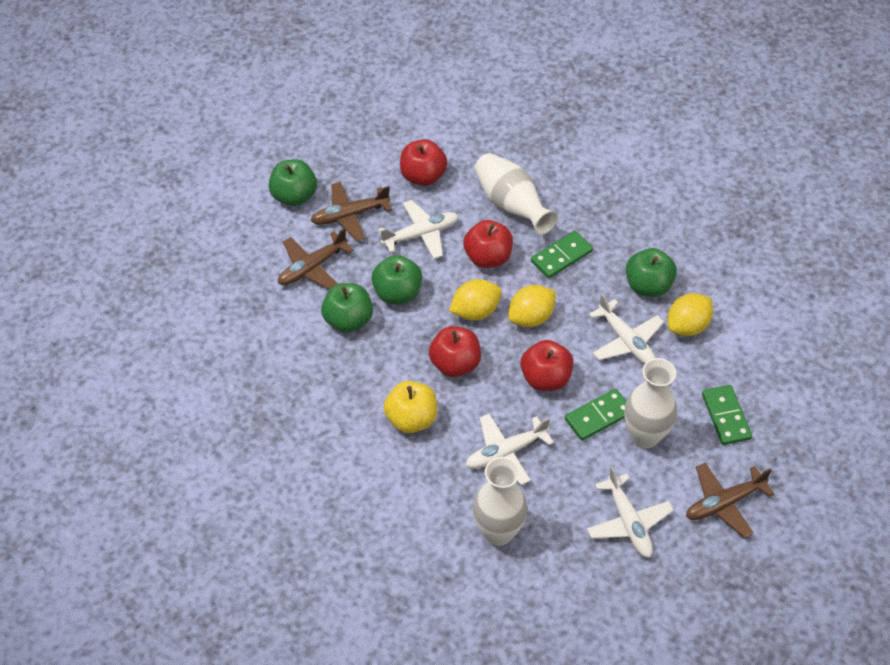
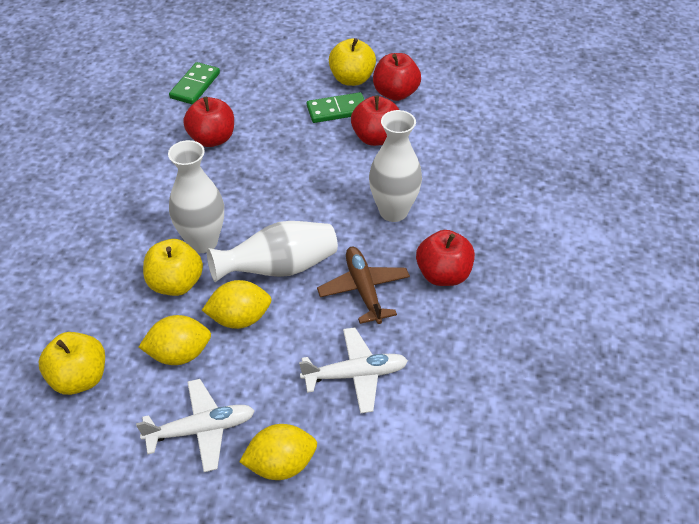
brown plane: [278,228,354,290] [311,182,392,241] [686,463,774,538] = 3 -> [317,247,410,324] = 1
green apple: [269,159,317,206] [321,283,373,333] [371,255,422,304] [626,248,677,297] = 4 -> none = 0
green domino: [531,231,593,278] [565,389,626,441] [702,385,752,445] = 3 -> [169,62,220,104] [307,92,364,123] = 2
white plane: [378,200,458,259] [466,414,554,485] [587,466,673,558] [589,294,664,364] = 4 -> [136,379,255,472] [299,327,408,414] = 2
yellow apple: [384,381,437,433] = 1 -> [39,332,105,395] [143,239,203,296] [329,38,376,86] = 3

